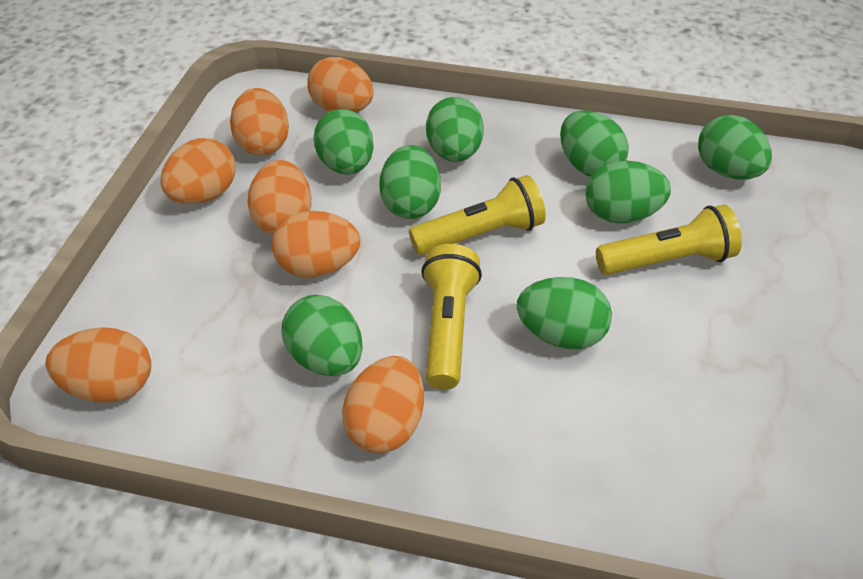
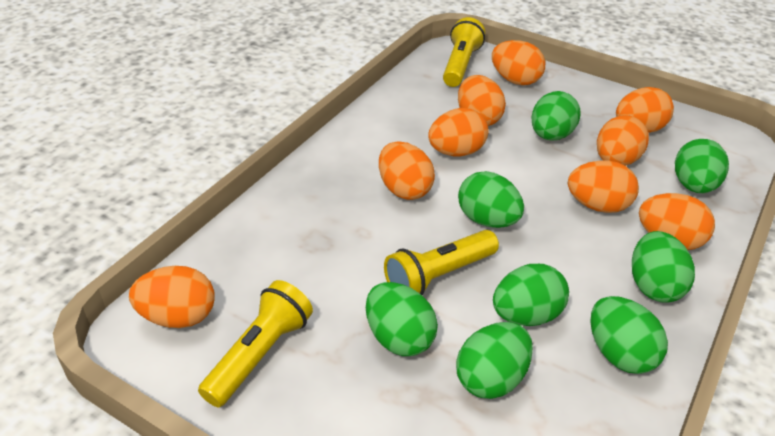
orange egg: [45,327,151,403] [160,138,236,204] [230,88,289,156] [247,160,312,235] [271,211,360,278] [307,57,374,113] [342,356,424,453] = 7 -> [129,266,215,328] [379,142,435,200] [428,108,488,156] [458,75,506,126] [492,40,545,85] [568,160,639,213] [597,115,649,166] [616,87,674,133] [639,193,715,250] = 9

